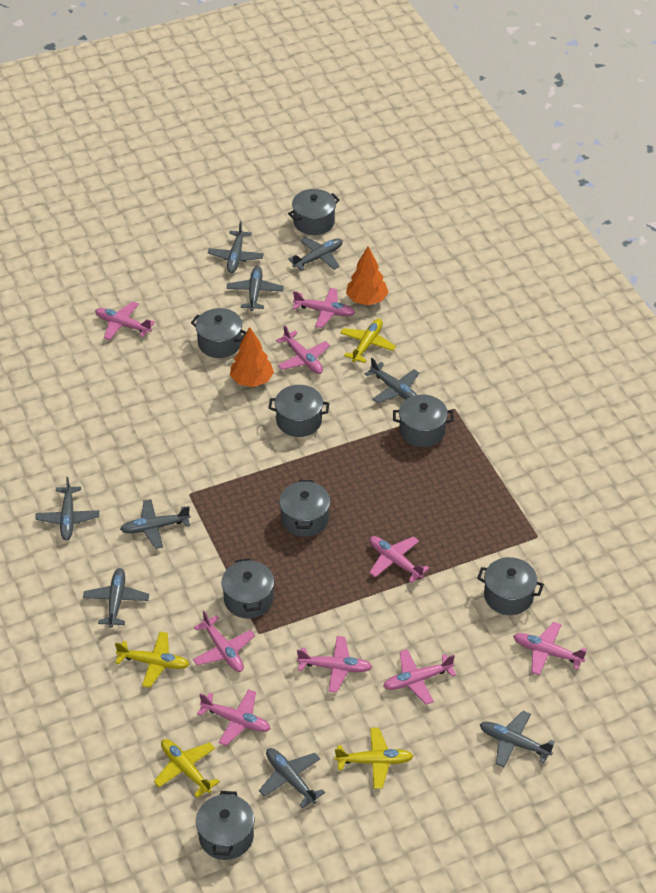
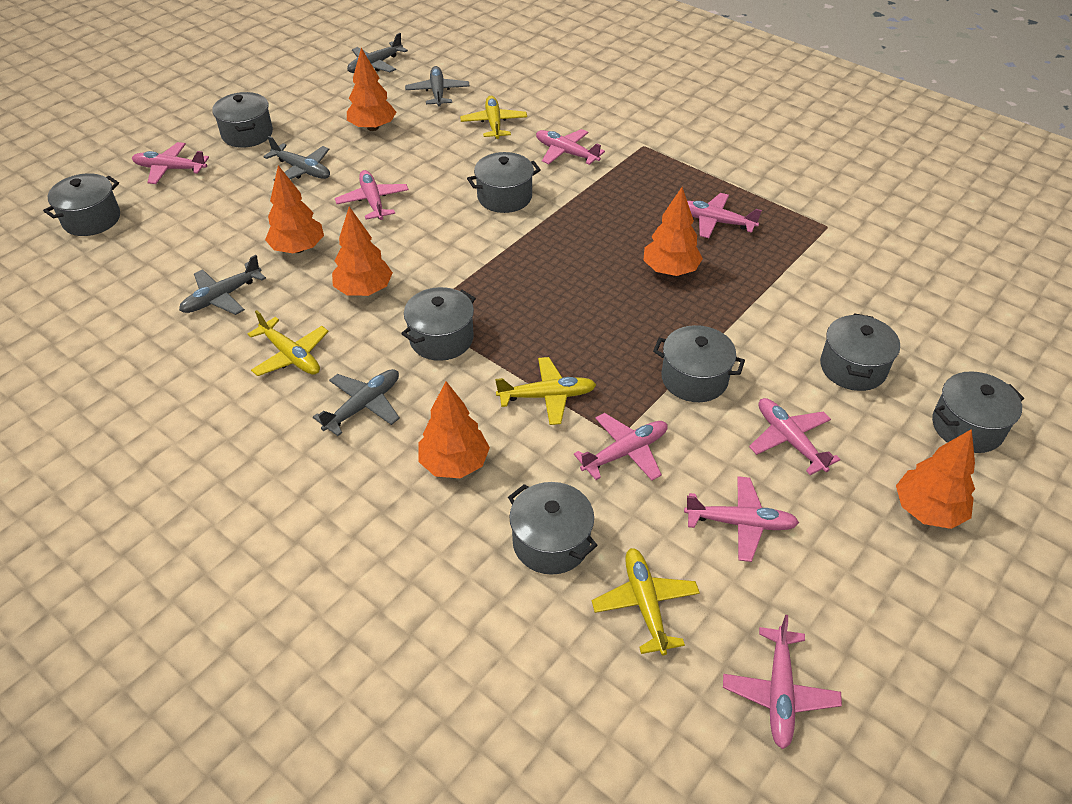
grey plane: [35,477,99,540] [83,568,149,628] [120,499,191,549] [208,221,264,273] [227,266,284,311] [259,748,325,808] [288,237,343,271] [365,358,419,403] [480,711,555,767] = 9 -> [179,255,266,315] [263,136,330,181] [313,369,400,436] [347,33,408,73] [405,66,470,106] = 5
orange tree: [230,327,274,387] [346,247,389,305] = 2 -> [265,165,324,253] [332,206,393,296] [347,48,396,131] [419,381,490,478] [643,187,703,276] [896,429,975,529] = 6
pink plane: [95,301,155,340] [193,610,255,672] [197,689,271,746] [276,325,330,374] [293,288,355,328] [297,636,372,693] [369,536,430,583] [383,649,456,705] [513,622,586,675] = 9 -> [132,142,209,184] [335,170,409,220] [536,129,605,165] [574,413,668,481] [684,476,799,562] [687,193,762,238] [723,615,842,749] [749,398,841,475] = 8

